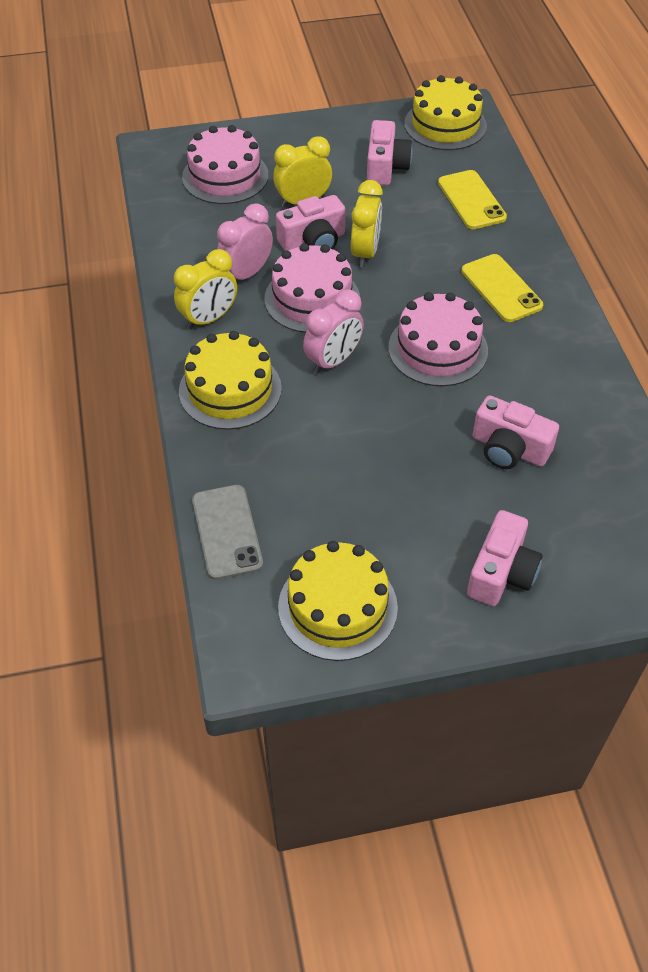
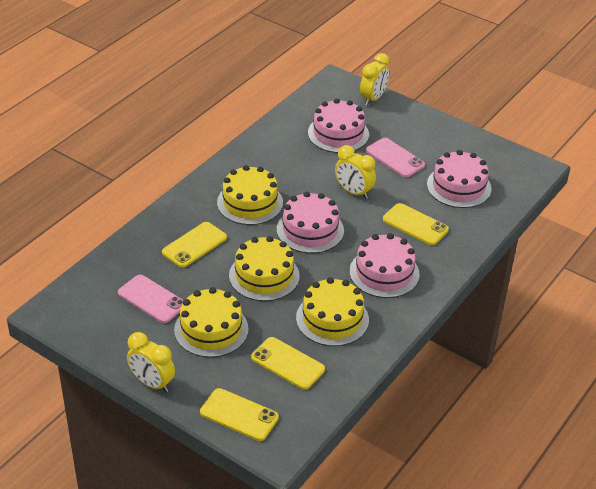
grey phone: [192,485,263,580] = 1 -> none = 0
pink cake: [182,125,268,204] [265,243,360,333] [388,292,488,386] = 3 -> [277,192,344,253] [308,99,369,153] [350,233,420,298] [427,150,491,208] = 4
pink camera: [276,195,346,251] [367,120,412,186] [467,510,543,606] [473,395,559,469] = 4 -> none = 0
pink clock: [217,203,273,280] [303,290,364,374] = 2 -> none = 0
pink phone: none = 0 -> [118,275,184,323] [366,138,425,177] = 2
yellow cake: [179,331,282,430] [278,541,398,661] [404,75,487,150] = 3 -> [174,287,249,358] [217,165,283,225] [229,236,300,301] [296,277,369,346] = 4
yellow phone: [438,170,507,229] [462,254,543,322] = 2 -> [162,222,227,268] [200,388,279,441] [251,337,325,390] [383,203,449,245] = 4

